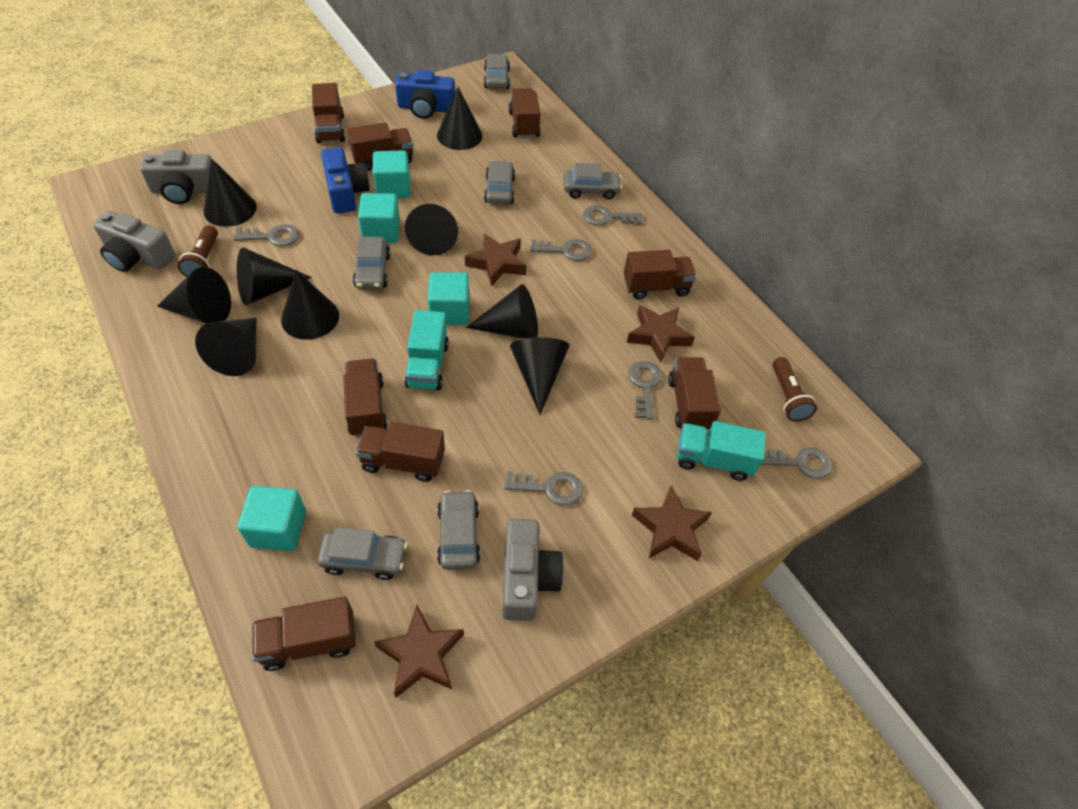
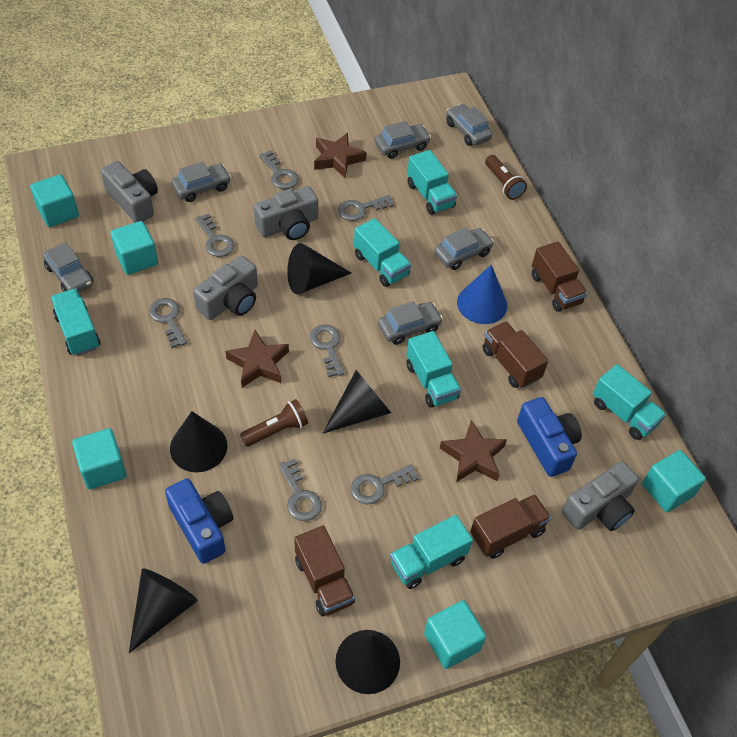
black cone: [157,267,231,324] [195,318,256,376] [204,159,257,227] [237,247,311,305] [281,270,339,340] [405,204,458,255] [437,87,482,150] [466,284,538,339] [510,337,570,415] = 9 -> [129,568,198,653] [170,411,227,472] [287,243,351,295] [322,370,391,434] [335,630,400,694] = 5
blue cone: none = 0 -> [457,265,507,324] = 1
brown star: [374,605,464,698] [465,233,527,287] [627,305,695,363] [632,485,712,561] = 4 -> [225,330,289,388] [314,133,366,179] [440,420,507,482] = 3
brown truck: [252,597,356,671] [312,83,345,143] [343,359,387,437] [347,122,413,171] [356,422,445,482] [508,88,541,138] [623,250,697,299] [668,357,721,429] = 8 -> [294,525,355,616] [470,494,551,559] [482,321,548,388] [532,242,588,312] = 4
grey camera: [93,211,175,272] [140,150,212,204] [502,519,564,621] = 3 -> [101,161,158,223] [193,255,258,320] [254,186,318,240] [562,461,639,531] = 4
grey key: [233,224,299,246] [504,471,583,506] [530,239,592,261] [583,205,642,226] [628,361,662,420] [761,447,833,479] = 6 -> [149,298,187,348] [195,213,234,257] [259,150,299,189] [278,458,322,521] [310,324,344,377] [338,195,394,221] [351,464,419,504] = 7
turquoise cube: [238,486,306,551] [358,193,400,243] [373,150,410,198] [428,272,469,325] = 4 -> [30,174,79,227] [72,428,126,489] [111,221,158,275] [424,600,486,669] [642,450,706,512] = 5
turquoise truck: [404,310,449,390] [677,421,766,481] = 2 -> [51,289,100,356] [354,218,411,287] [390,515,473,589] [406,331,461,408] [407,150,457,215] [593,364,666,440] = 6

